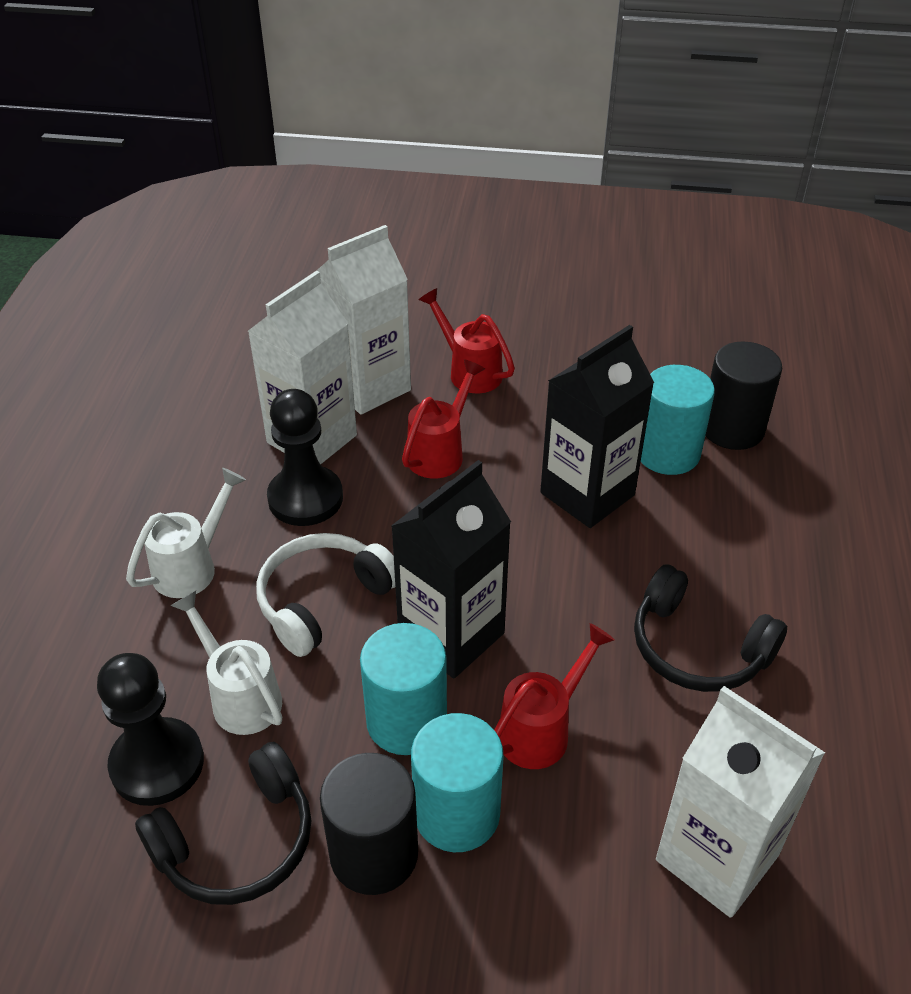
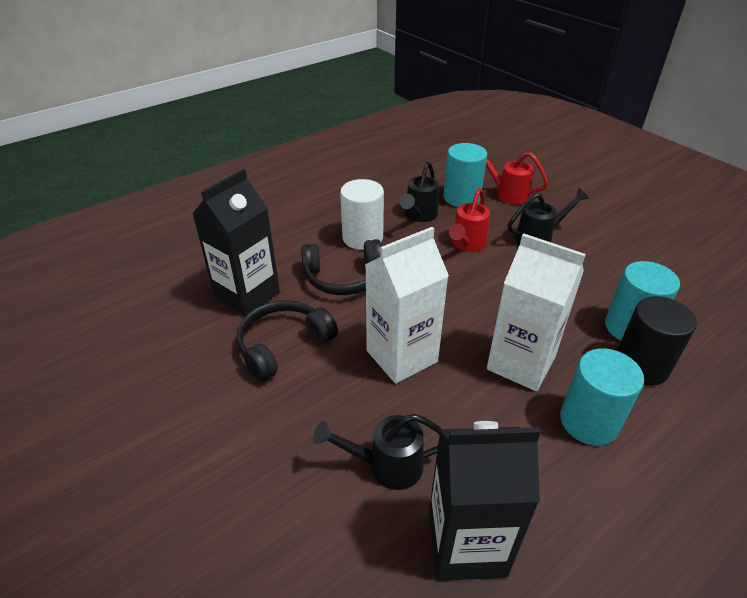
black cylinder: [320,753,418,895] [705,341,782,450] = 2 -> [617,296,697,386] = 1
black pawn: [97,653,204,806] [267,389,343,526] = 2 -> none = 0
black watering can: none = 0 -> [313,414,442,490] [400,162,439,222] [508,188,589,245] = 3
red watering can: [402,359,485,479] [419,288,515,393] [494,623,615,769] = 3 -> [449,188,490,252] [482,145,548,205] = 2
white carton: [248,271,357,464] [316,225,411,414] [656,686,825,918] = 3 -> [365,227,449,384] [487,233,585,391] = 2
white cylinder: none = 0 -> [340,179,384,250] = 1
white headphones: [256,533,395,657] = 1 -> none = 0
white watering can: [126,468,246,598] [170,591,282,735] = 2 -> none = 0

